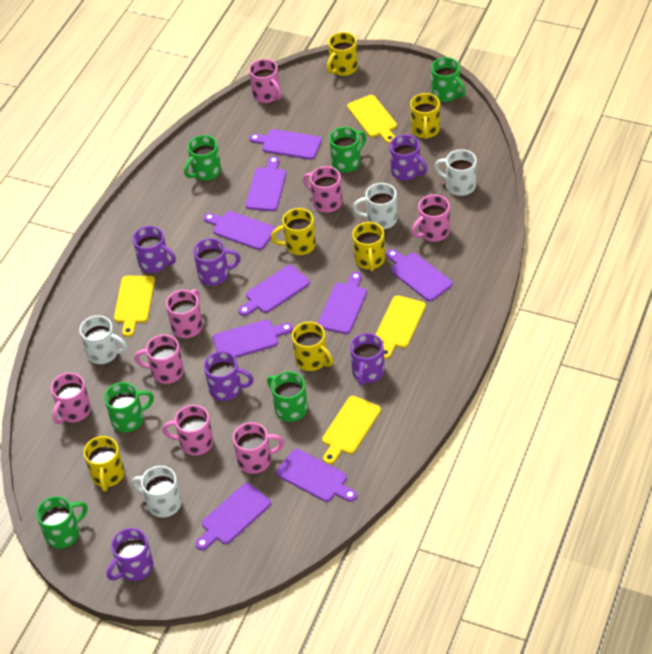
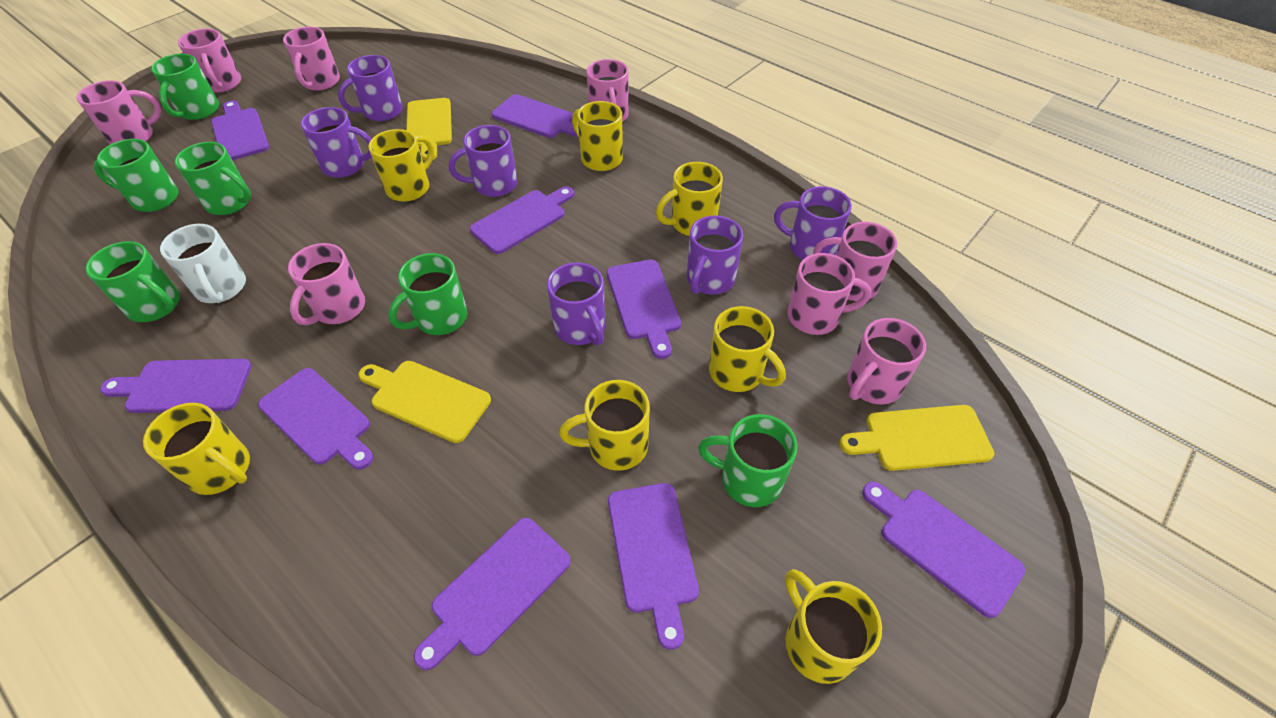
white mug: [79,315,127,364] [132,466,182,518] [353,183,397,230] [434,149,477,196] = 4 -> [160,224,246,303] = 1
yellow cutting board: [114,276,155,337] [322,396,381,464] [347,95,397,144] [375,295,426,359] = 4 -> [358,361,491,443] [406,98,452,160] [840,405,994,471] = 3
yellow mug: [83,436,125,491] [271,208,316,255] [292,322,333,371] [327,32,358,76] [352,222,385,271] [410,93,440,139] = 6 -> [143,403,250,495] [368,129,434,202] [559,380,650,471] [572,101,623,171] [656,162,723,236] [709,306,786,392] [785,569,882,684] = 7

